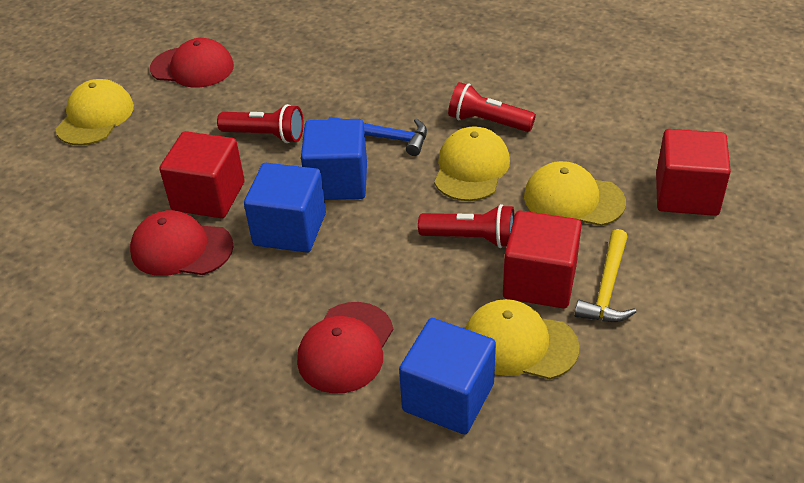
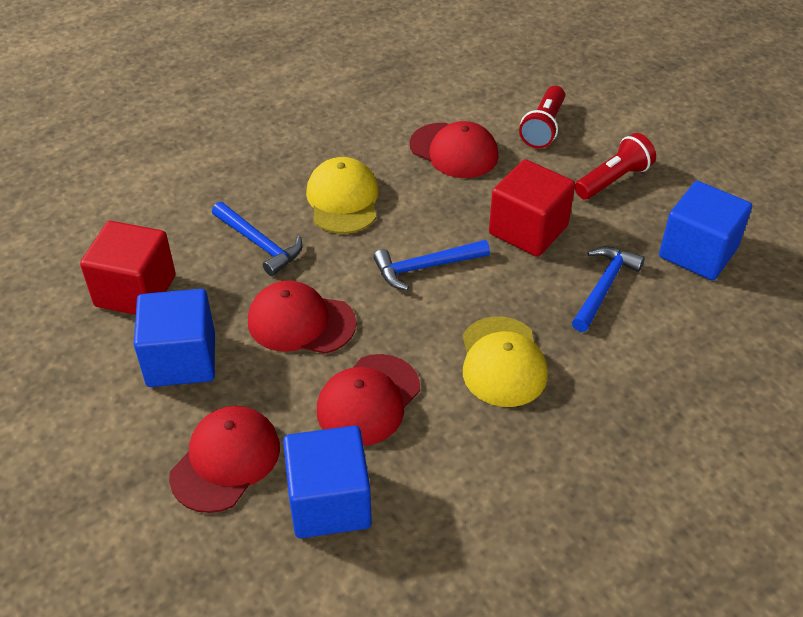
blue hammer: [328,117,427,156] = 1 -> [212,202,303,276] [373,240,490,290] [572,246,645,332] = 3
red cap: [130,210,234,276] [150,38,234,88] [297,302,393,394] = 3 -> [169,406,280,513] [248,280,356,354] [317,354,420,446] [410,121,499,178] = 4
red cube: [159,131,245,218] [503,210,582,309] [656,129,731,216] = 3 -> [80,221,176,315] [489,159,575,257] = 2
red flashlight: [217,104,304,143] [418,204,515,248] [448,82,536,132] = 3 -> [519,86,565,148] [575,133,656,199] = 2
yellow cap: [56,79,134,146] [434,126,510,201] [465,299,579,379] [524,161,626,226] = 4 -> [306,157,379,234] [463,316,548,407] = 2
yellow hammer: [574,229,636,322] = 1 -> none = 0

